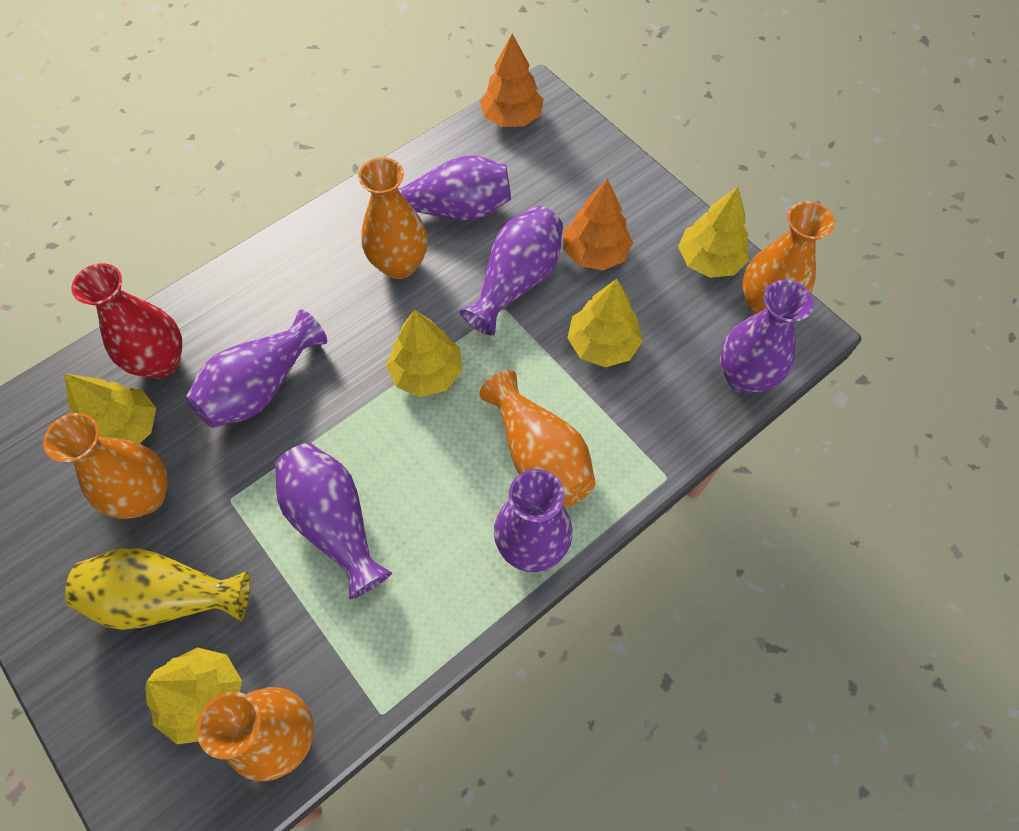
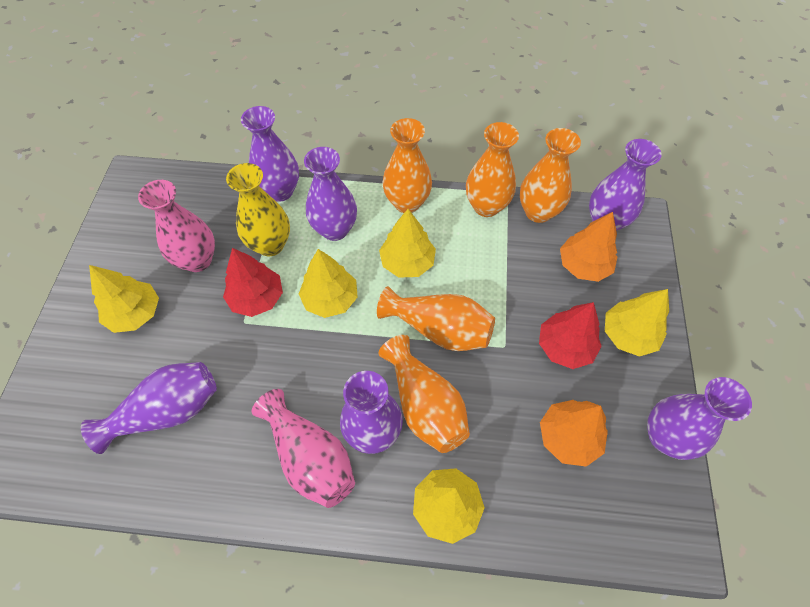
pink vase: none = 0 -> [138,180,215,272] [252,389,355,508] = 2
red tree: none = 0 -> [223,248,283,317] [539,302,601,369] = 2
red vase: [72,263,182,378] = 1 -> none = 0

